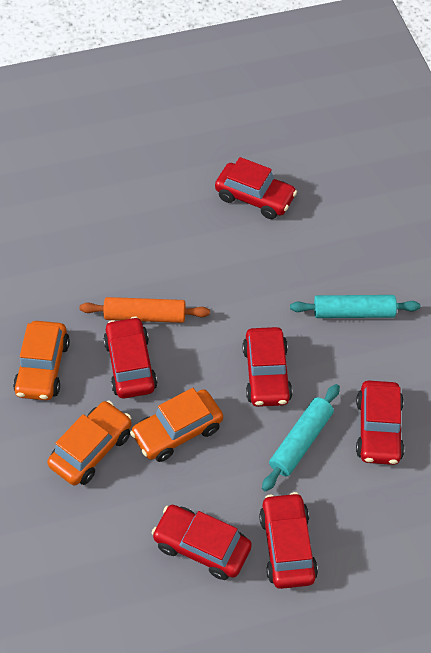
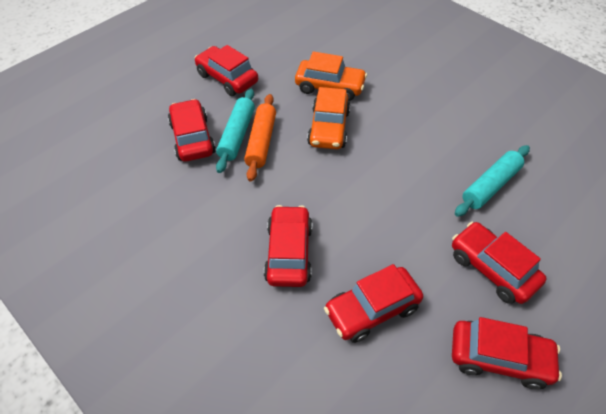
orange car: [13,321,70,400] [47,401,132,486] [130,388,223,462] = 3 -> [295,51,367,101] [307,87,350,149] = 2

